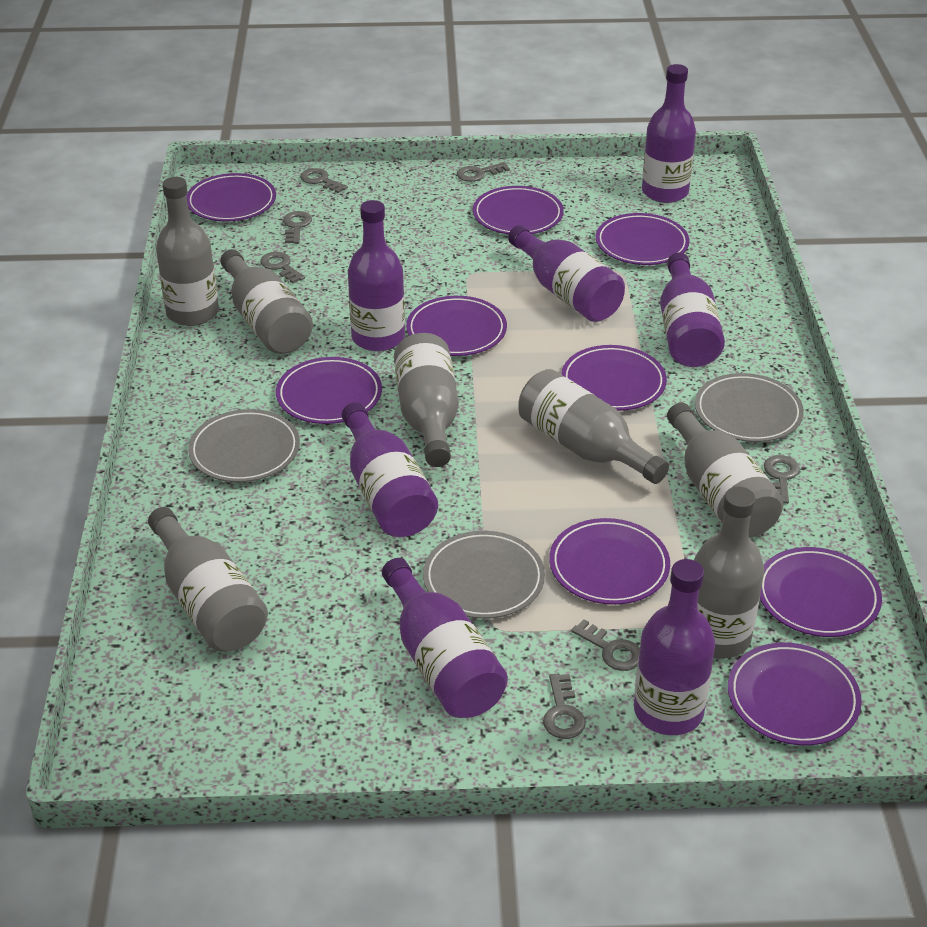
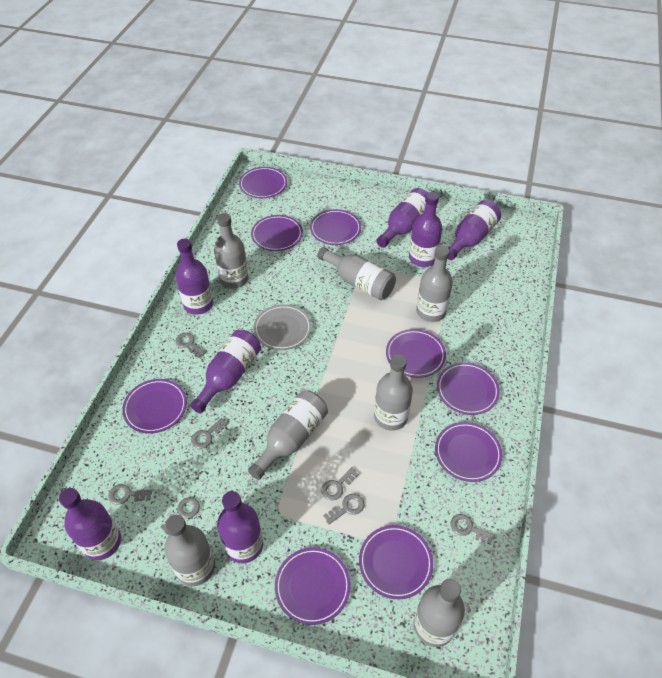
grey plate: [188,409,300,482] [423,531,545,619] [695,373,804,442] = 3 -> [254,304,312,350] = 1

